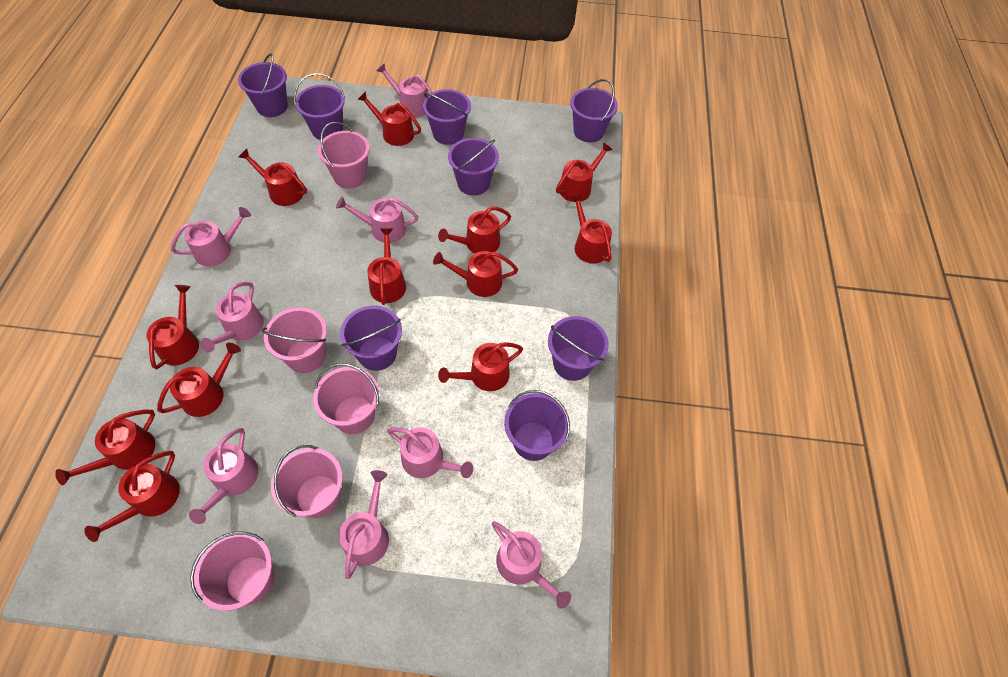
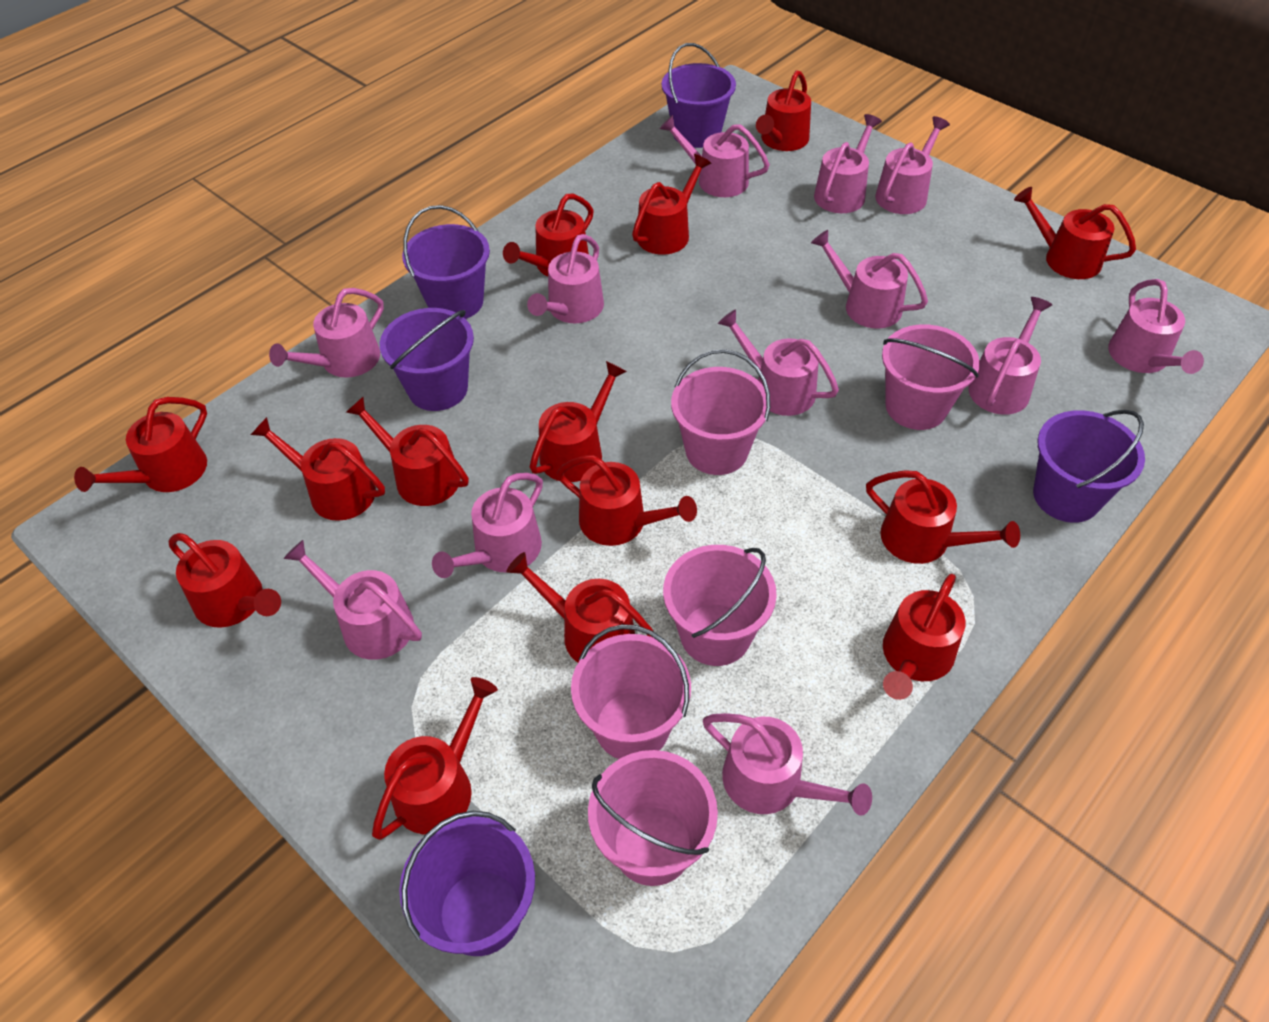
pink watering can: [171,207,251,266] [189,428,258,524] [200,282,264,352] [336,197,418,243] [339,470,389,579] [377,64,433,117] [387,427,473,478] [492,521,571,609] = 8 -> [269,288,384,378] [283,540,422,660] [432,473,543,578] [527,234,604,323] [660,115,770,197] [703,713,872,816] [718,310,839,416] [811,230,928,329] [814,114,882,213] [875,116,950,214] [968,297,1052,415] [1108,279,1204,374] = 12
purple bucket: [238,53,288,117] [294,73,345,140] [340,306,402,371] [423,89,471,145] [448,138,499,196] [504,390,570,461] [548,316,609,381] [570,79,618,143] = 8 -> [380,308,474,411] [399,811,535,956] [402,205,490,319] [662,43,736,148] [1033,410,1145,523] = 5
red watering can: [55,410,155,485] [85,451,180,542] [146,285,199,369] [157,343,241,417] [239,149,307,206] [357,91,421,146] [367,229,406,305] [433,251,518,297] [438,206,511,253] [438,342,523,391] [556,142,613,202] [570,194,612,264] = 12 -> [74,397,207,492] [169,533,281,628] [251,417,385,521] [346,397,469,506] [372,677,498,840] [503,194,594,276] [506,552,654,662] [529,361,627,482] [557,455,697,546] [632,154,711,255] [756,70,811,151] [866,470,1020,564] [883,574,966,700] [1014,187,1136,279] = 14

